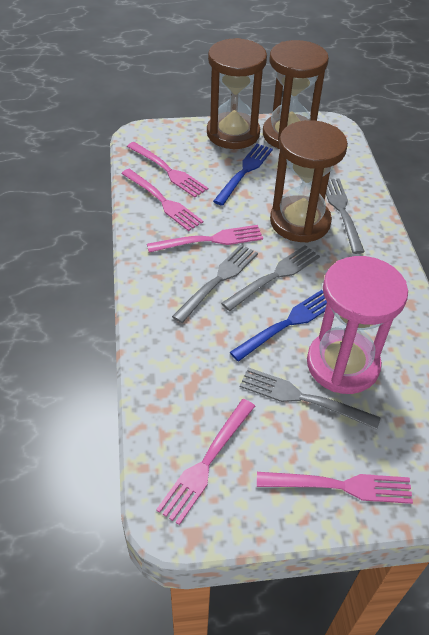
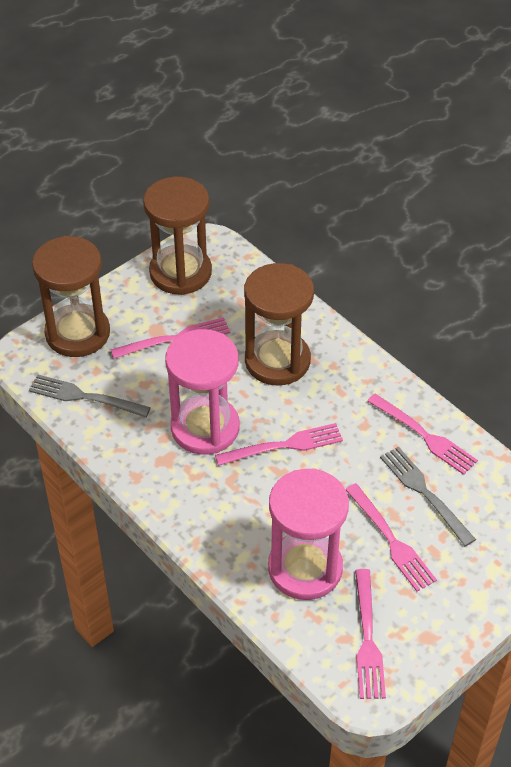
blue fork: [213,144,273,206] [230,290,327,361] = 2 -> none = 0
grey fork: [172,244,258,323] [221,245,320,311] [240,367,381,430] [326,178,364,254] = 4 -> [29,375,151,418] [380,446,476,546] = 2
pink hourglass: [307,256,408,394] = 1 -> [165,329,239,455] [268,468,349,600] = 2

